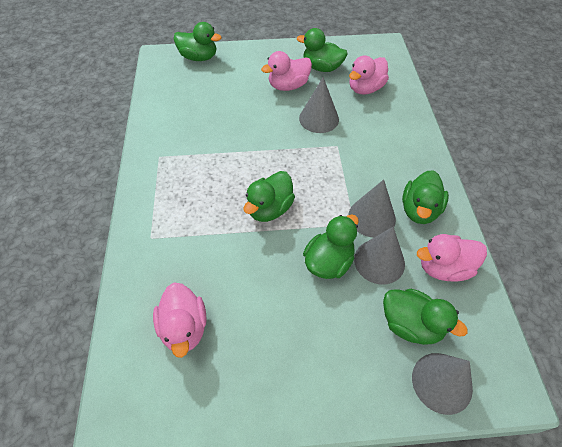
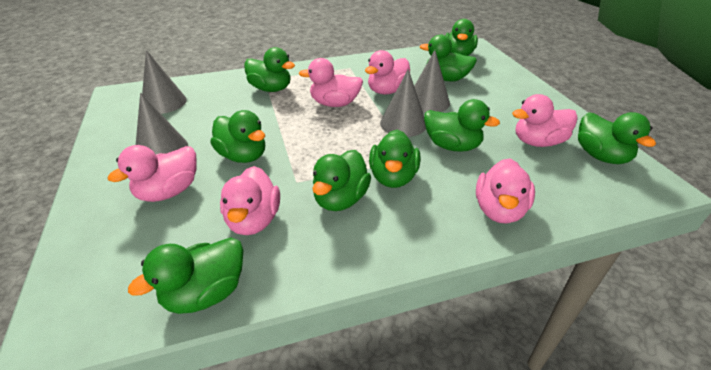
green duck: [174,22,222,61] [244,171,295,222] [297,28,348,72] [303,215,359,279] [383,289,468,345] [402,170,449,224] = 6 -> [128,238,243,314] [210,110,265,163] [244,47,295,92] [312,150,371,211] [369,129,421,188] [420,34,477,82] [424,99,500,151] [445,19,478,56] [578,112,656,164] = 9
pink duck: [153,283,207,358] [261,51,312,91] [349,56,389,95] [417,234,487,282] = 4 -> [108,145,196,202] [220,166,280,235] [299,58,363,107] [365,50,410,95] [476,158,535,224] [512,94,578,147] = 6

